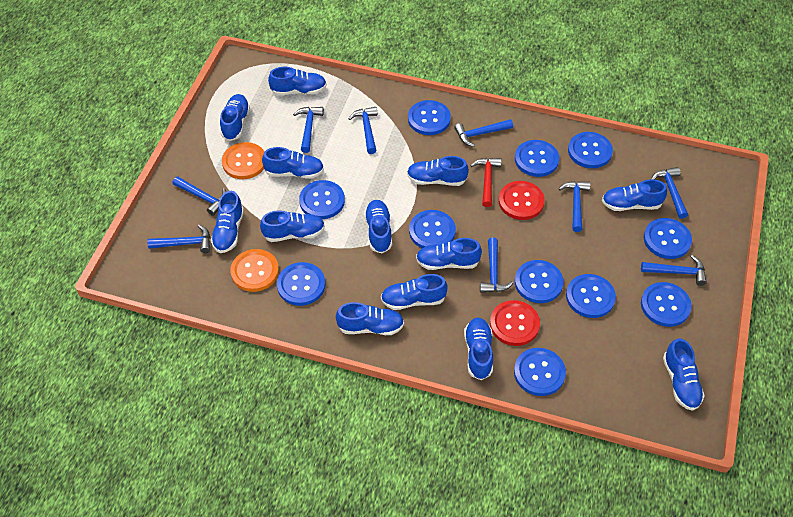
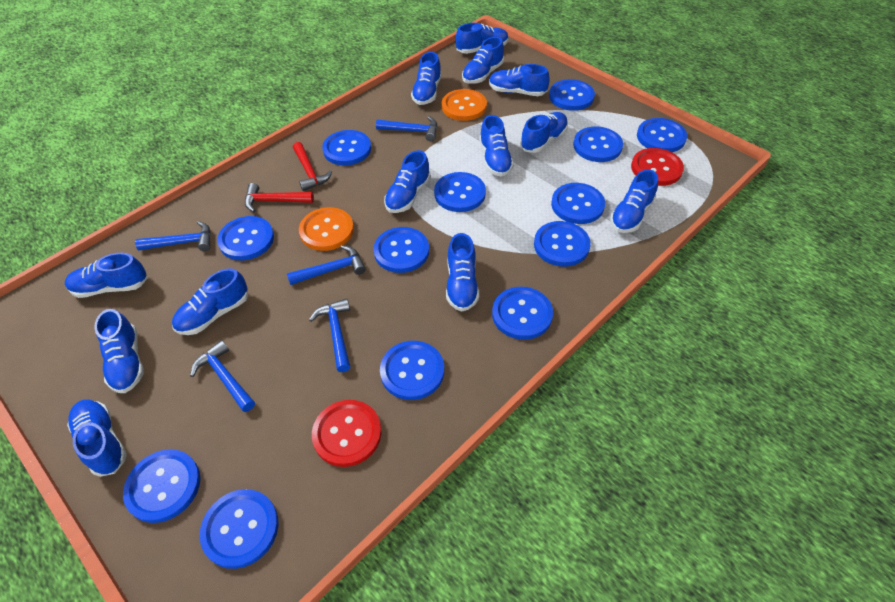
blue button: [277,262,325,306] [299,180,345,219] [408,100,451,135] [409,210,456,248] [514,348,566,396] [515,140,559,177] [515,260,564,303] [566,274,616,318] [568,132,613,168] [641,282,692,327] [644,218,692,259] = 11 -> [123,449,201,523] [200,489,278,569] [217,216,274,260] [322,130,371,166] [373,227,429,273] [380,341,444,400] [434,172,486,212] [492,287,553,340] [534,221,591,266] [549,79,595,111] [551,183,605,224] [573,127,623,162] [637,118,687,152] = 13
blue hammer: [147,225,210,253] [173,176,226,216] [293,107,324,153] [348,107,377,154] [454,119,513,147] [480,237,513,293] [559,181,591,232] [641,255,707,286] [651,167,688,219] = 9 -> [135,221,211,251] [190,340,255,412] [287,245,366,285] [309,299,350,372] [376,116,437,141] = 5
red hammer: [470,158,502,207] = 1 -> [245,183,314,212] [293,142,332,191] = 2

